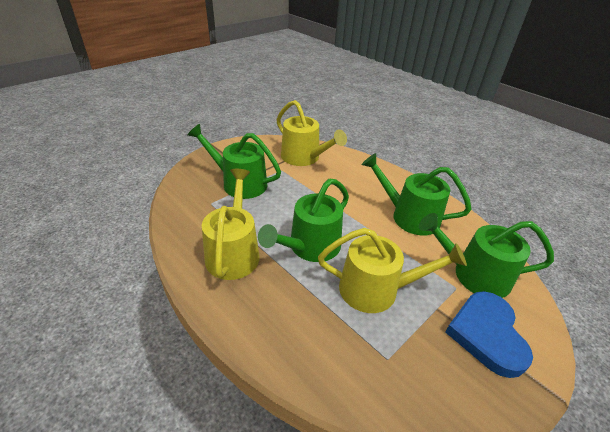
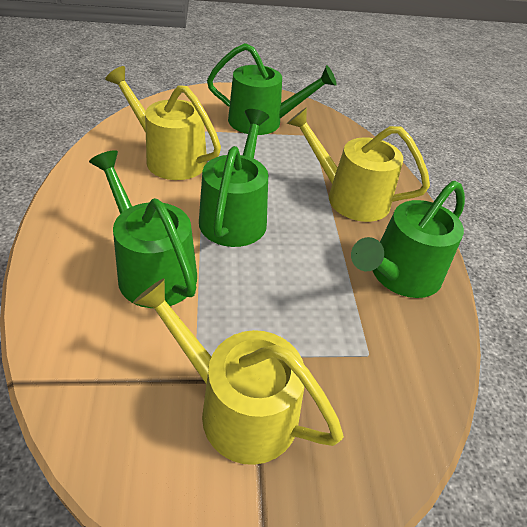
blue heart: [445,291,533,378] = 1 -> none = 0

